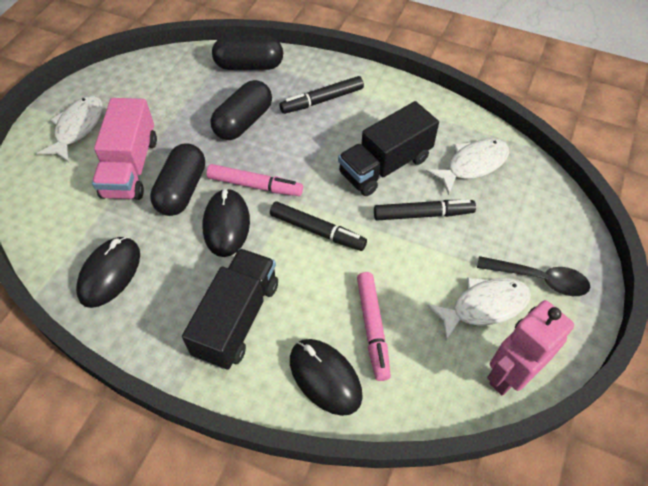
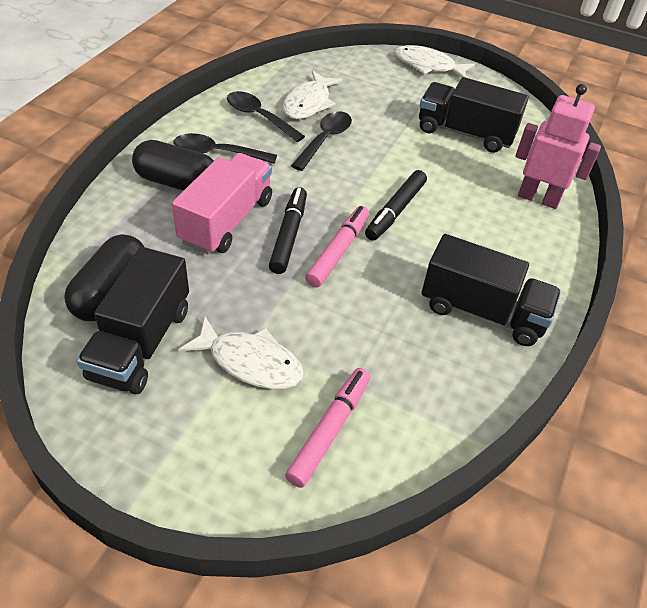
black capsule: [150,144,205,216] [211,80,272,140] [212,36,283,70] = 3 -> [64,234,144,321] [132,140,214,191] = 2
black marker: [270,201,367,251] [279,76,364,114] [374,199,476,220] = 3 -> [269,187,307,274] [365,170,427,241] = 2
black mouse: [76,237,140,308] [203,188,250,257] [290,339,363,416] = 3 -> none = 0
black spoon: [477,256,590,296] = 1 -> [173,133,277,164] [227,91,305,142] [291,111,352,171] = 3
black truck: [182,248,278,370] [338,101,439,196] = 2 -> [77,247,189,394] [419,77,529,153] [422,234,561,346] = 3

